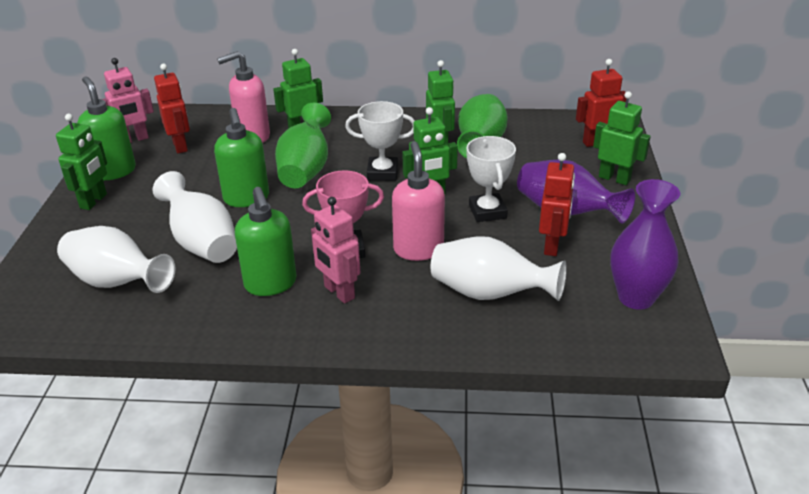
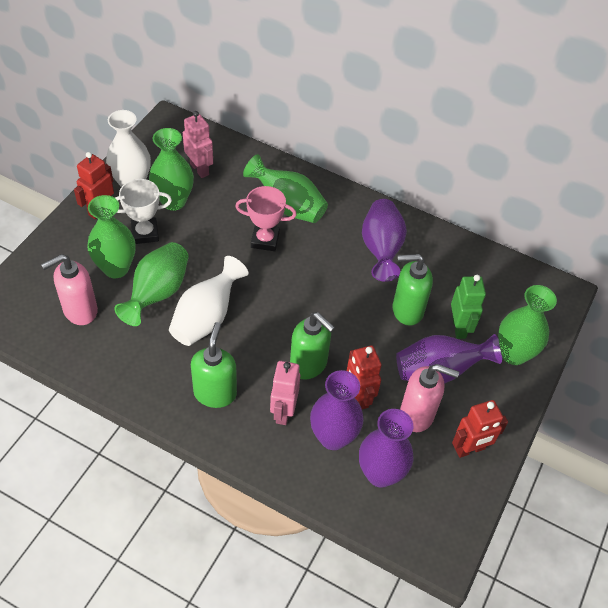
green robot: [56,114,107,210] [273,49,323,129] [402,107,458,194] [426,60,455,144] [593,91,651,185] = 5 -> [451,275,486,339] = 1
green vase: [275,103,331,188] [457,94,508,158] = 2 -> [87,195,136,278] [114,242,189,326] [149,128,194,211] [243,154,328,223] [498,285,557,365] = 5
purple vase: [517,160,635,224] [610,179,680,310] = 2 -> [310,370,364,450] [359,409,413,488] [362,199,407,282] [396,334,502,384] = 4
white trophy: [345,101,415,181] [466,136,516,222] = 2 -> [115,179,172,244] = 1
white vase: [57,226,175,293] [153,171,237,263] [431,236,567,301] = 3 -> [106,110,151,187] [169,256,249,346] = 2

